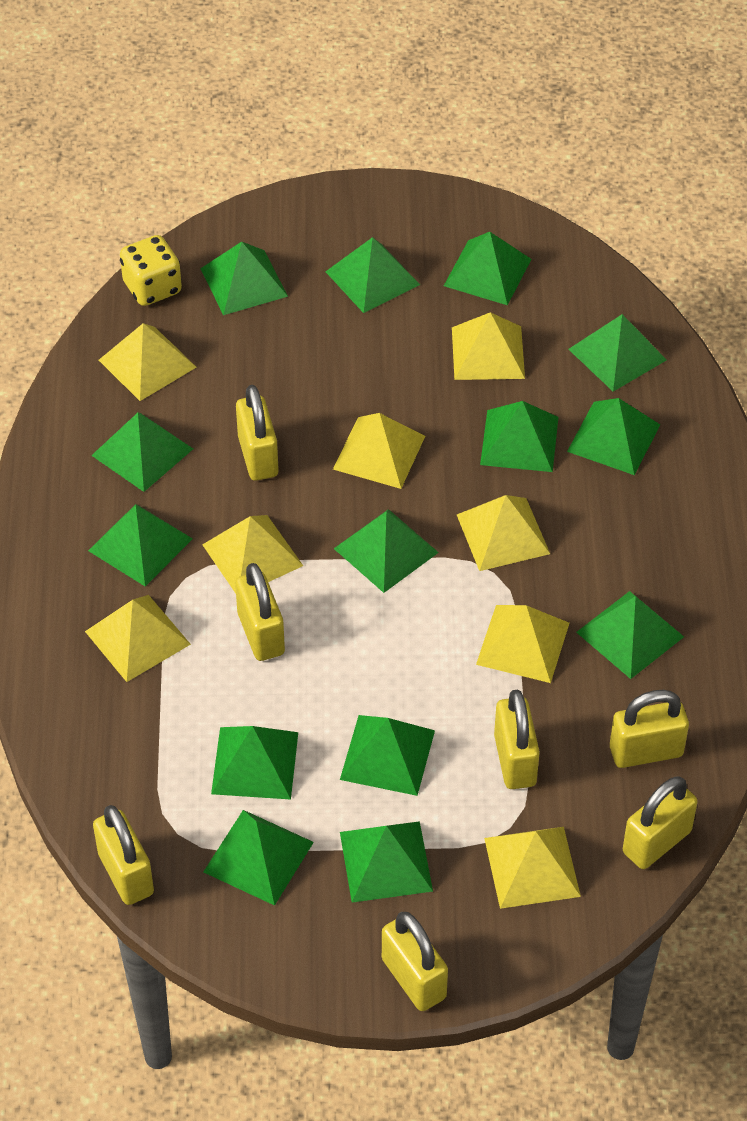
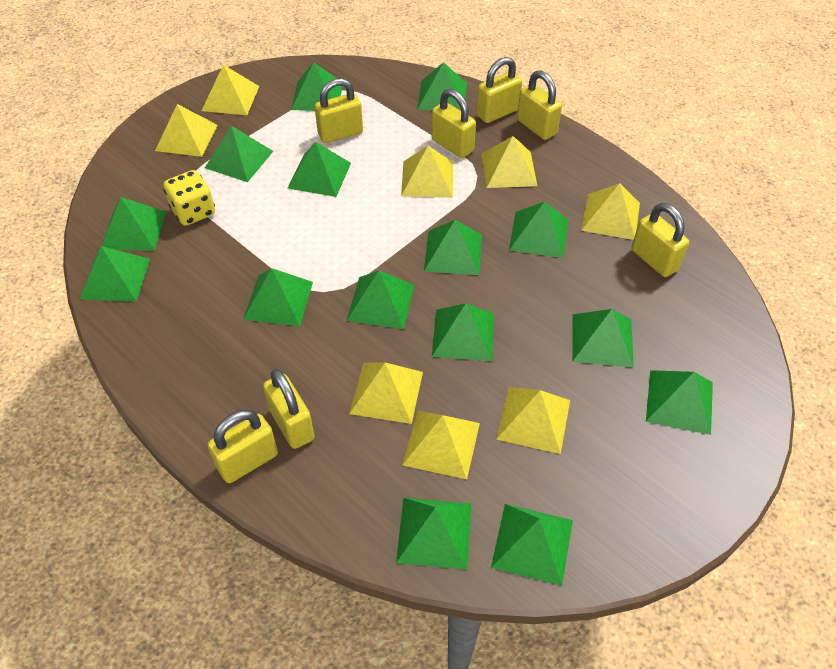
green pyramid: [88,504,193,586] [91,412,193,492] [200,242,288,315] [203,810,314,906] [211,726,298,800] [325,237,420,313] [334,509,439,593] [340,715,435,796] [340,821,433,903] [444,232,531,305] [480,401,559,472] [567,398,660,475] [568,314,667,392] [576,591,684,679] = 14 -> [80,246,150,302] [102,197,166,251] [205,126,273,182] [243,268,313,326] [288,142,351,197] [291,62,342,111] [347,271,414,329] [396,498,471,570] [417,62,467,111] [424,220,482,275] [432,303,494,361] [491,504,573,586] [509,201,568,258] [572,309,634,368] [646,370,713,435] = 15

